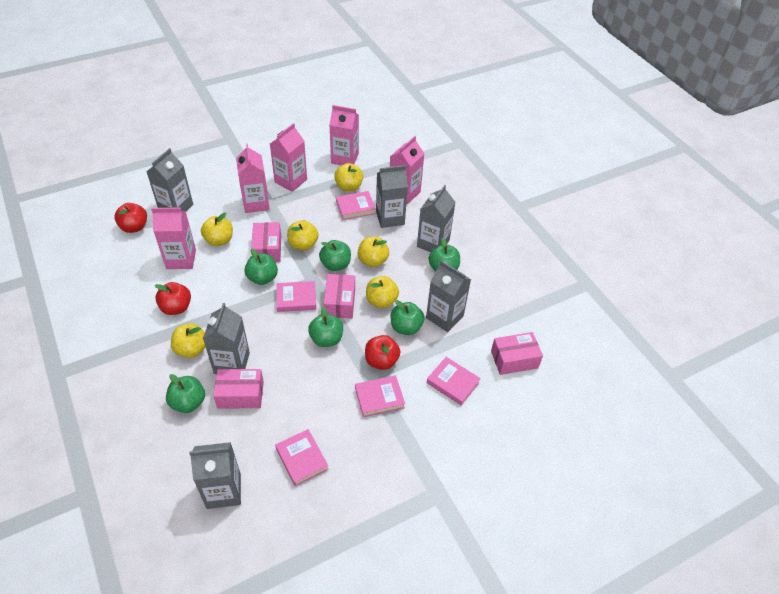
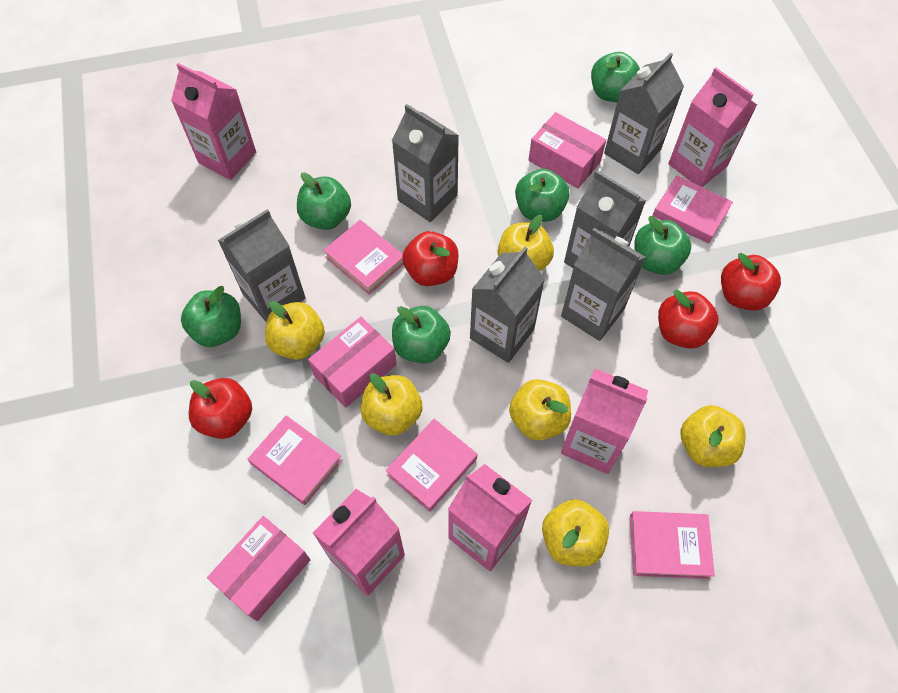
pink box: [213,369,264,408] [251,222,281,262] [324,274,355,318] [491,332,543,375] = 4 -> [207,516,311,621] [308,317,397,408] [529,112,606,189] = 3
red apple: [114,203,147,233] [155,282,191,315] [365,335,400,370] = 3 -> [189,378,252,439] [402,231,459,286] [658,290,719,349] [721,253,781,311] = 4

